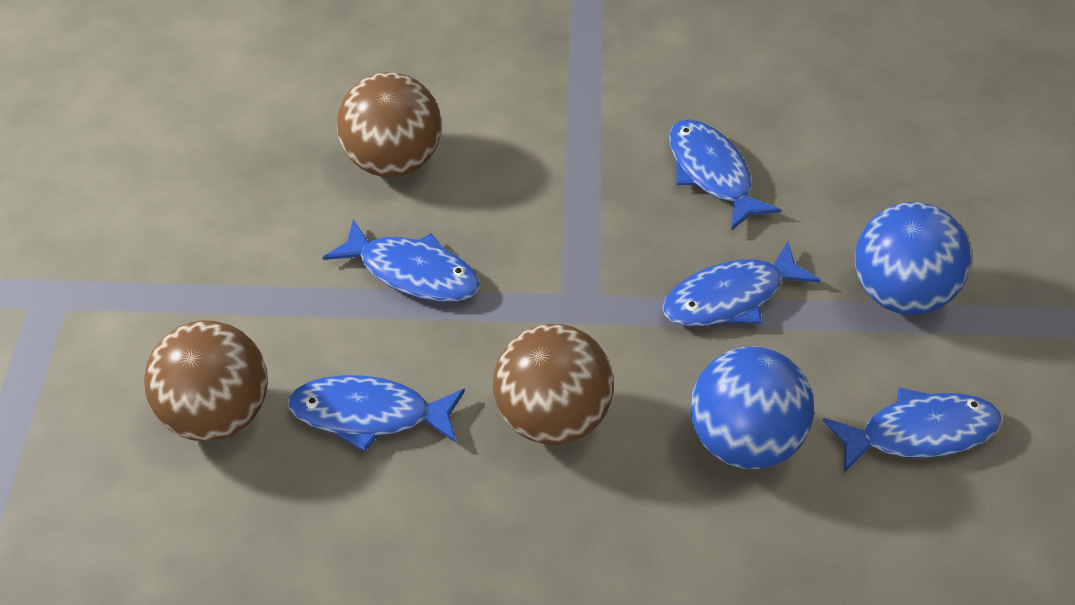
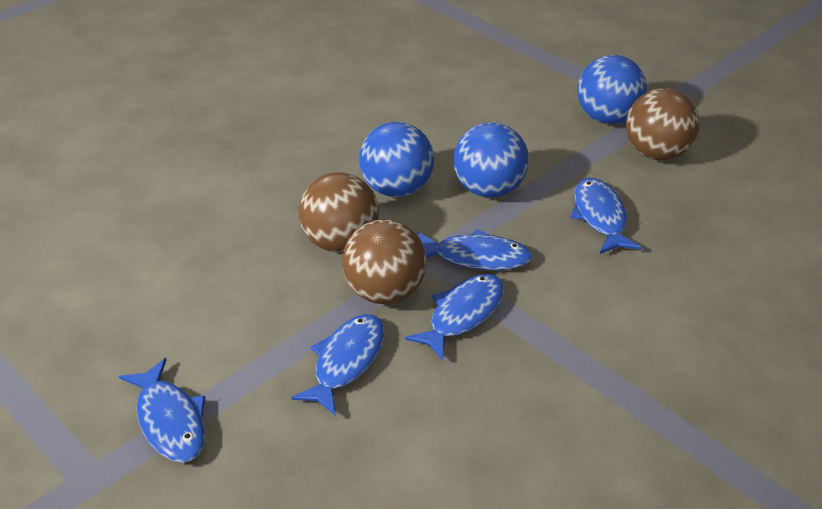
blue ball: [691,346,814,469] [855,202,971,315] = 2 -> [359,122,434,197] [454,122,529,198] [577,55,647,124] = 3

